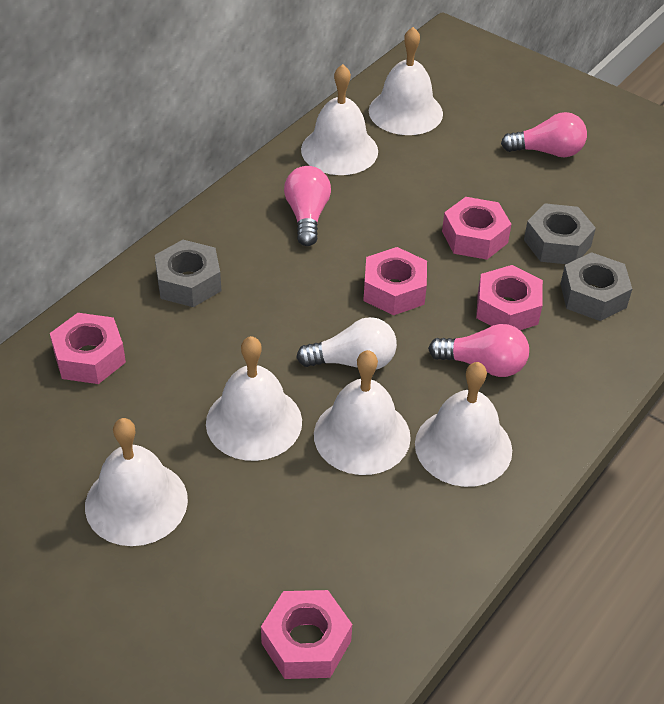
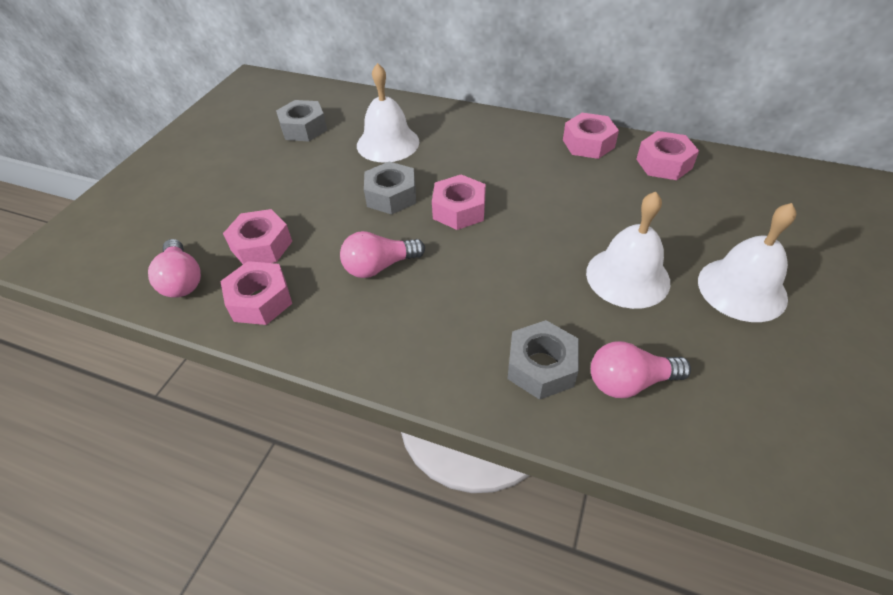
white bell: [85,418,188,546] [206,336,302,461] [301,64,378,175] [314,350,411,475] [369,27,443,135] [415,362,512,487] = 6 -> [357,63,419,163] [586,192,670,309] [698,203,796,322] = 3
white light bulb: [296,317,397,370] = 1 -> none = 0

